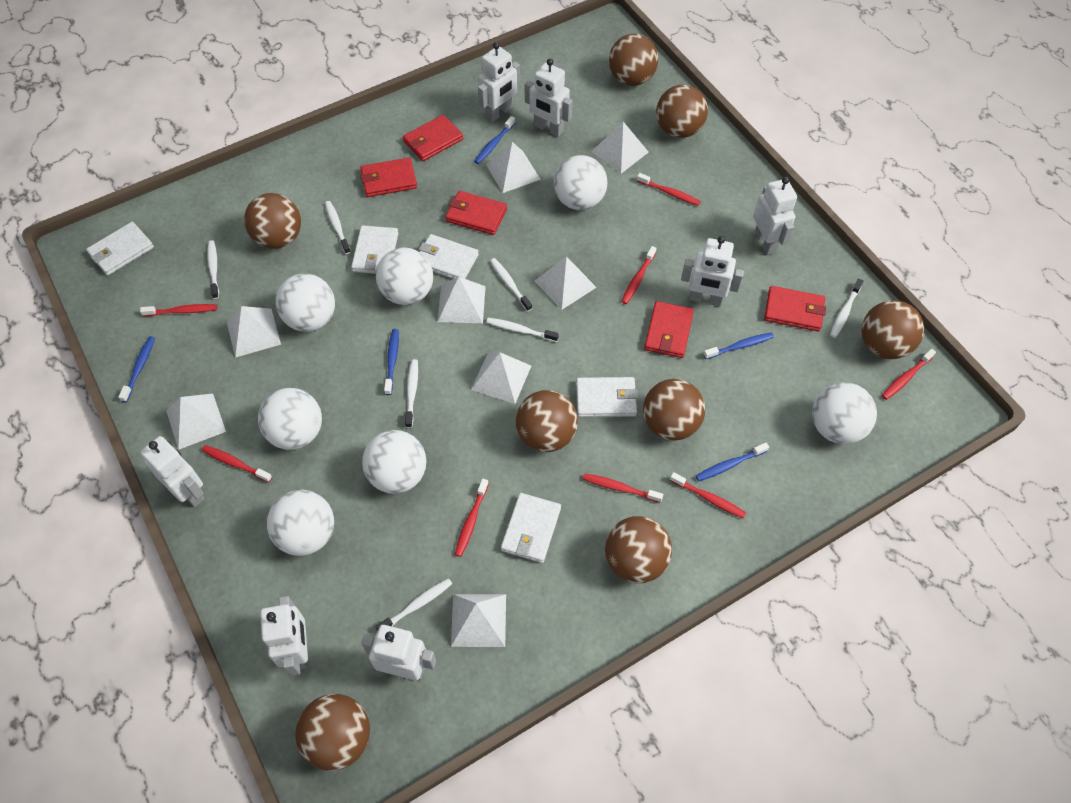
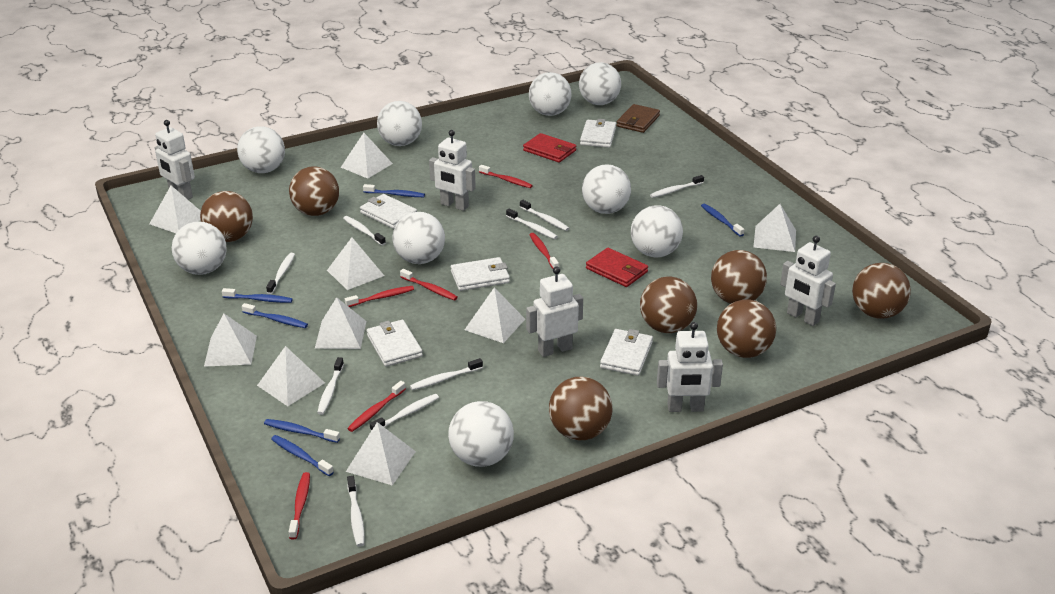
blue toothbrush: [118,336,155,402] [384,329,399,395] [474,116,515,164] [696,443,769,481] [703,332,774,359] = 5 -> [222,288,293,303] [242,303,308,328] [264,419,340,443] [271,435,334,476] [363,184,425,197] [701,204,745,237] = 6
brown ball: [244,193,301,249] [295,694,370,771] [516,390,578,452] [605,516,672,583] [609,34,658,86] [643,379,705,440] [656,85,708,138] [861,300,924,359] = 8 -> [200,191,253,242] [289,166,339,216] [549,377,612,440] [640,277,697,333] [711,250,767,304] [717,300,776,358] [852,263,911,319] = 7
brown wallet: none = 0 -> [616,104,660,133] = 1
red toothbrush: [140,304,217,316] [202,445,272,482] [455,479,489,557] [583,474,663,503] [621,246,657,304] [637,173,701,206] [670,472,746,518] [882,349,936,400] = 8 -> [289,472,310,539] [345,286,414,307] [347,381,406,432] [400,269,458,300] [479,165,533,188] [529,233,559,268] = 6
red wallet: [360,158,417,197] [403,115,463,161] [445,191,507,235] [644,301,694,358] [764,286,826,331] = 5 -> [523,133,576,163] [586,248,648,287] = 2
white ball: [258,388,322,450] [267,490,334,556] [276,274,335,332] [362,430,426,494] [376,247,433,305] [554,155,607,210] [812,383,877,444] = 7 -> [172,221,227,275] [237,126,285,173] [377,101,422,146] [392,212,445,264] [448,401,514,467] [529,72,572,116] [579,62,621,105] [582,165,631,214] [631,205,683,257] = 9
white pyramid: [166,394,226,450] [227,306,281,358] [438,277,486,323] [451,594,506,647] [471,352,531,404] [486,142,541,193] [535,256,597,310] [591,122,649,174] = 8 -> [149,186,201,233] [204,314,257,367] [257,346,325,406] [315,297,366,349] [327,237,384,290] [341,133,393,178] [346,422,416,485] [465,287,525,343] [754,204,796,252] = 9
white robot: [140,436,204,507] [260,596,308,676] [361,625,436,680] [478,42,520,122] [525,59,573,137] [681,236,744,307] [753,177,797,255] = 7 -> [155,120,195,200] [429,130,476,211] [526,267,583,357] [657,322,723,412] [780,236,836,326] = 5
white toothbrush: [207,240,219,299] [325,201,351,254] [375,578,452,631] [405,359,418,428] [486,318,559,342] [490,258,532,311] [830,279,863,338] = 7 -> [266,253,295,294] [317,357,344,415] [343,216,386,245] [347,476,364,547] [370,394,439,431] [410,358,483,390] [506,208,558,239] [520,200,569,231] [650,175,704,198] = 9

